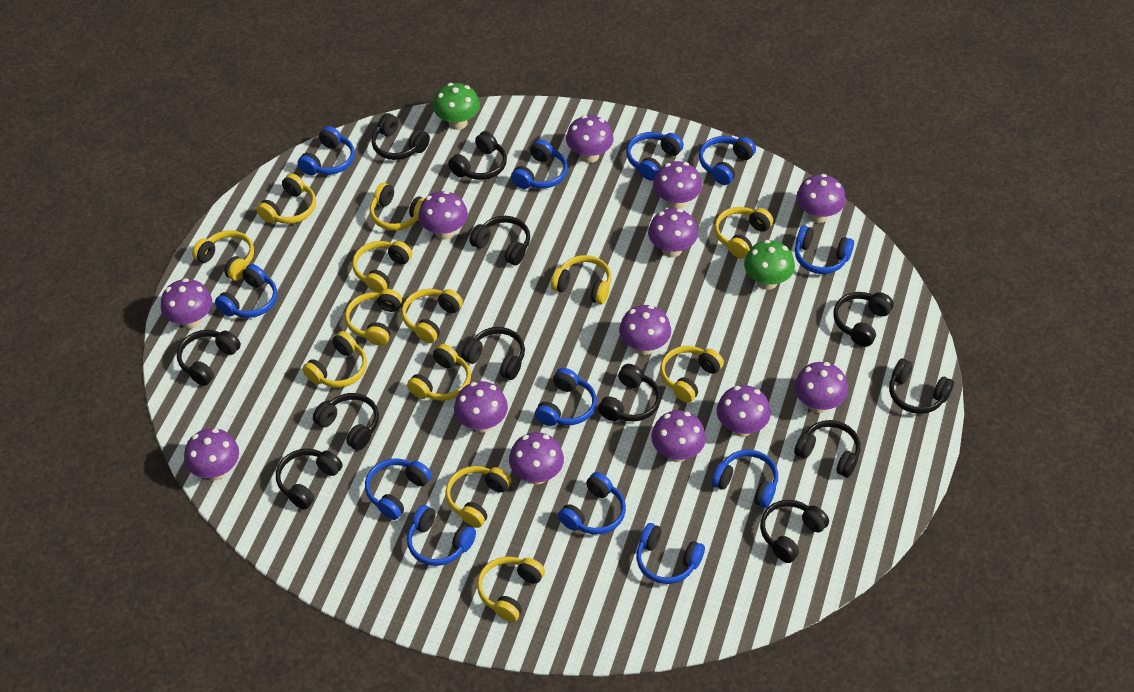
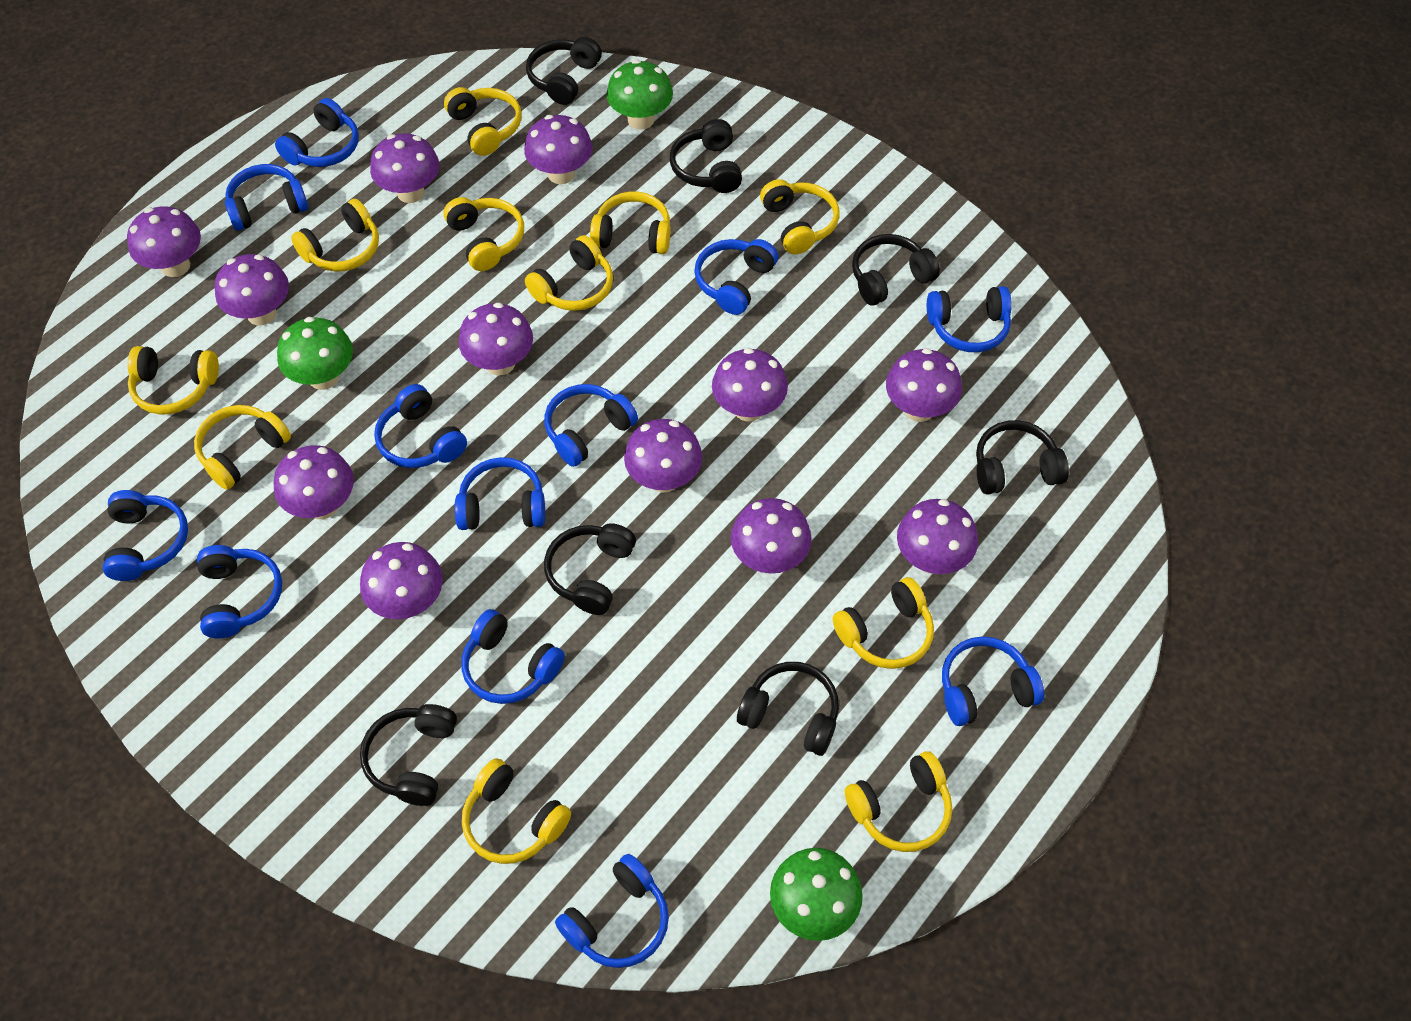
black headphones: [177,330,241,386] [276,448,343,510] [313,393,379,451] [372,113,430,160] [448,131,507,180] [461,327,525,380] [469,216,530,265] [598,364,661,422] [760,500,829,563] [794,420,861,478] [834,292,894,347] [889,358,954,414] = 12 -> [360,704,457,806] [526,37,602,105] [544,523,636,615] [670,119,742,193] [737,662,839,756] [852,234,940,306] [976,420,1069,495] = 7
green mushroom: [433,83,480,130] [744,240,795,290] = 2 -> [277,317,353,390] [607,60,673,130] [770,848,863,941] = 3
purple mushroom: [161,278,212,329] [184,428,239,480] [418,191,468,240] [454,381,508,433] [509,432,564,484] [566,115,614,163] [619,305,671,355] [648,208,698,257] [651,410,706,462] [653,161,702,209] [717,385,771,437] [794,362,848,413] [796,174,846,223] = 13 -> [127,206,201,277] [215,254,289,325] [274,445,354,519] [360,542,443,619] [370,133,439,203] [459,302,533,375] [524,115,593,184] [624,419,702,492] [712,348,788,422] [731,498,812,573] [886,348,962,422] [897,499,978,574] = 12
yellow headphones: [192,230,254,281] [257,173,316,224] [302,331,367,387] [345,289,402,346] [352,241,412,293] [370,183,425,231] [401,289,463,343] [407,344,471,401] [445,466,512,528] [477,557,545,622] [551,255,612,304] [660,346,724,403] [714,207,773,258] = 13 -> [128,346,219,415] [194,405,291,490] [291,199,379,272] [444,87,522,156] [444,197,524,271] [462,758,571,864] [525,235,613,311] [590,192,671,254] [760,179,839,254] [833,577,934,669] [845,751,952,852] = 11

